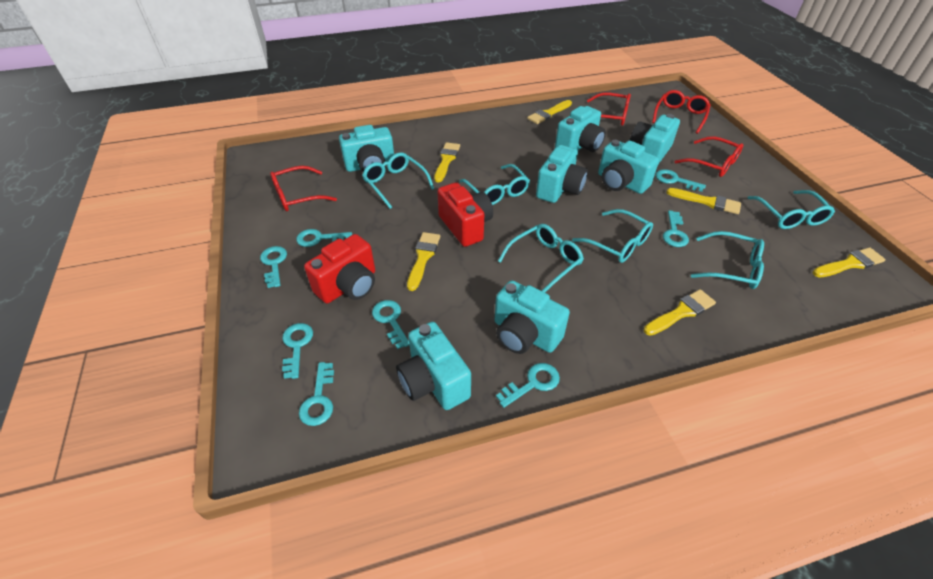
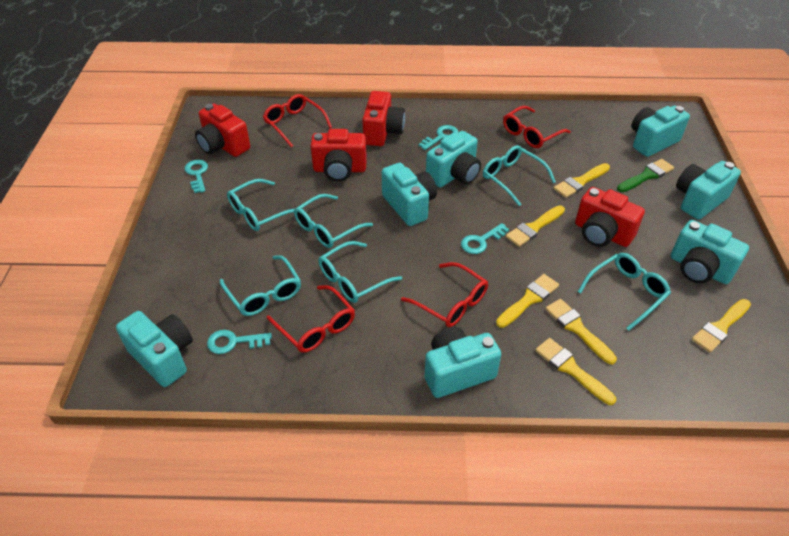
green brush: none = 0 -> [617,159,674,192] = 1
red camera: [304,234,375,303] [437,182,493,247] = 2 -> [195,104,250,157] [311,129,367,181] [362,91,405,146] [575,187,645,247] = 4
turquoise key: [260,246,287,288] [282,323,313,379] [296,229,352,247] [299,362,334,426] [372,300,409,349] [496,363,560,408] [656,169,706,192] [663,211,689,247] = 8 -> [184,160,208,193] [207,330,272,354] [419,125,458,150] [461,223,509,254] = 4

